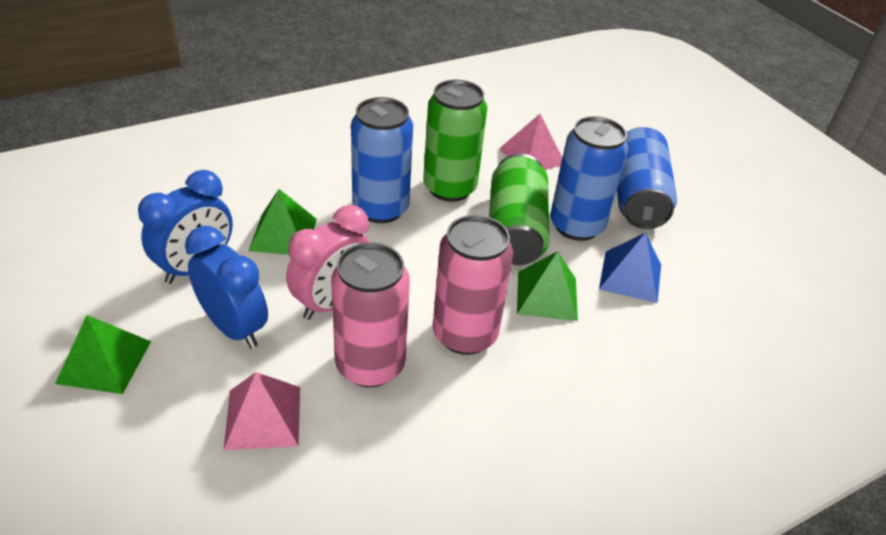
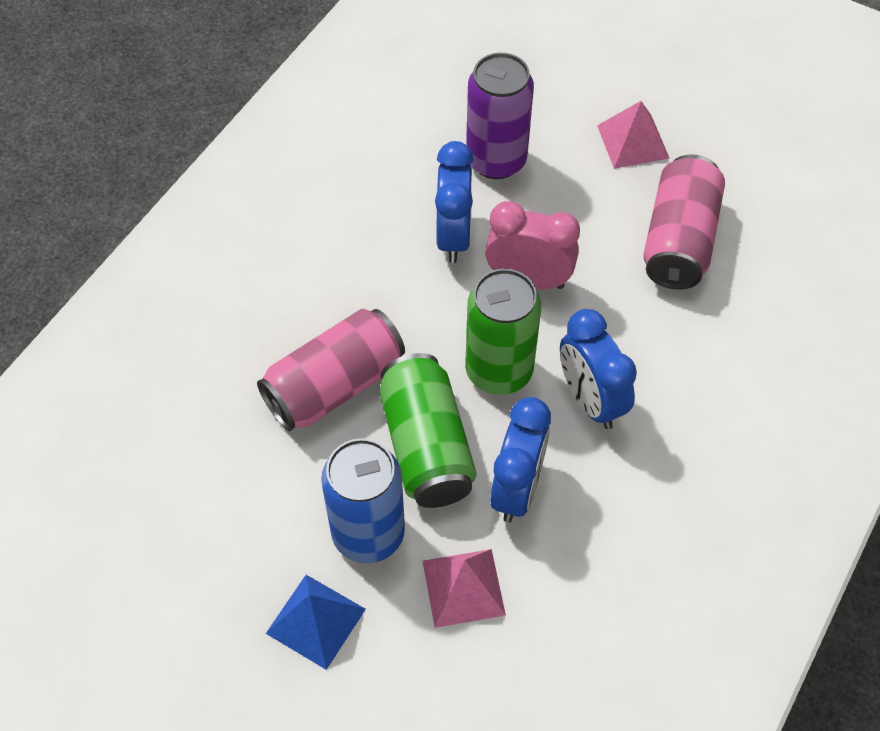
blue can: [351,97,413,223] [550,116,628,241] [617,127,677,229] = 3 -> [321,438,405,563] = 1
blue clock: [138,170,233,284] [185,226,268,348] = 2 -> [435,141,474,263] [490,397,551,522] [560,309,637,429] = 3
green pyramid: [55,315,151,394] [249,189,317,255] [517,251,578,321] = 3 -> none = 0
purple can: none = 0 -> [466,53,534,179] = 1

